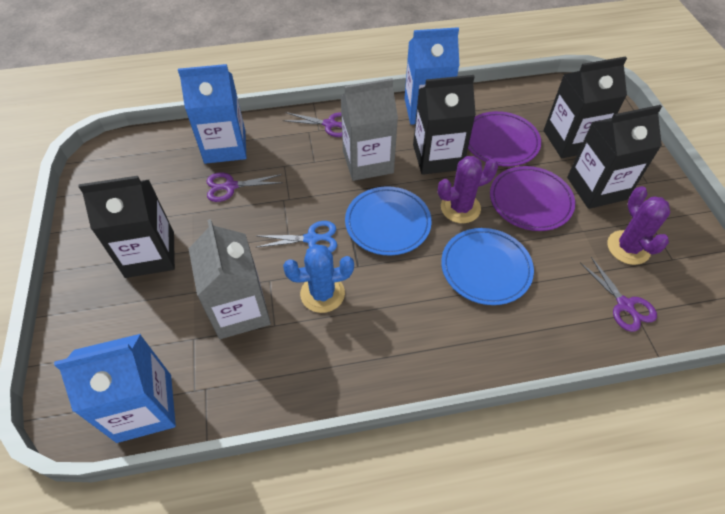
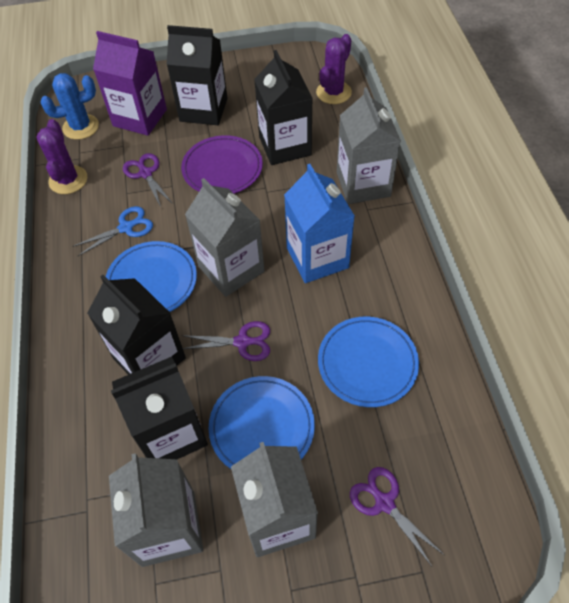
blue carton: [54,334,176,443] [178,64,247,164] [404,27,459,125] = 3 -> [284,164,355,283] = 1
blue plate: [345,186,432,256] [441,228,534,305] = 2 -> [106,241,197,312] [209,376,315,469] [318,317,419,407] = 3
grey carton: [188,219,271,339] [340,78,398,181] = 2 -> [109,453,203,567] [185,178,265,297] [231,442,318,557] [337,87,401,204] = 4
purple carton: none = 0 -> [93,31,167,136] = 1
purple plate: [468,111,541,167] [490,166,575,231] = 2 -> [181,135,263,194] = 1

